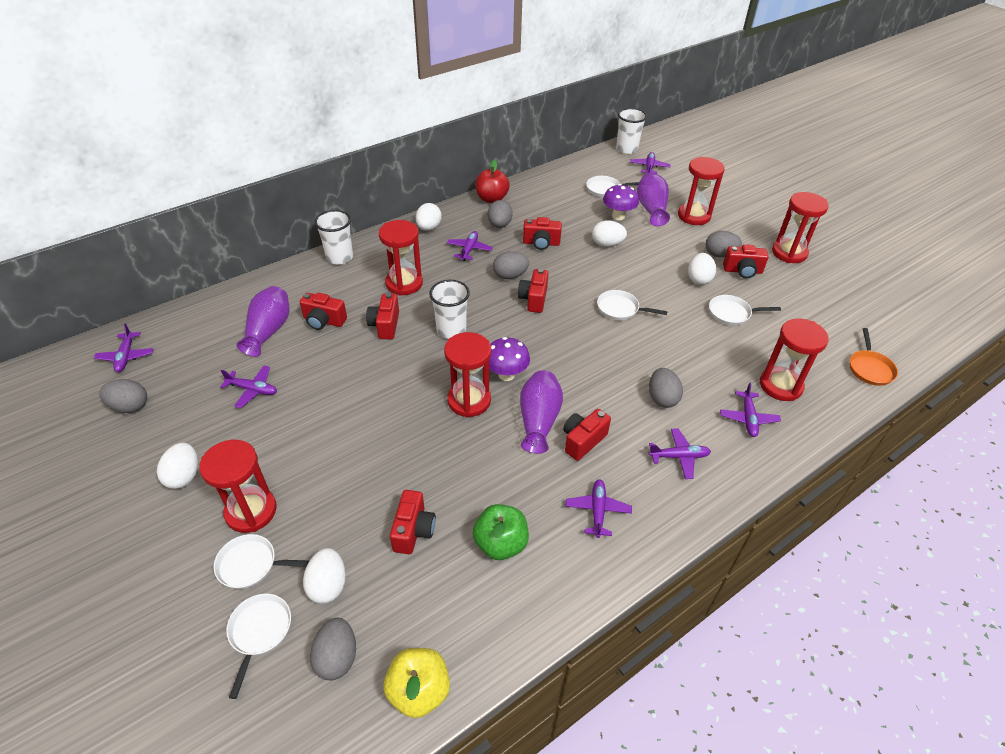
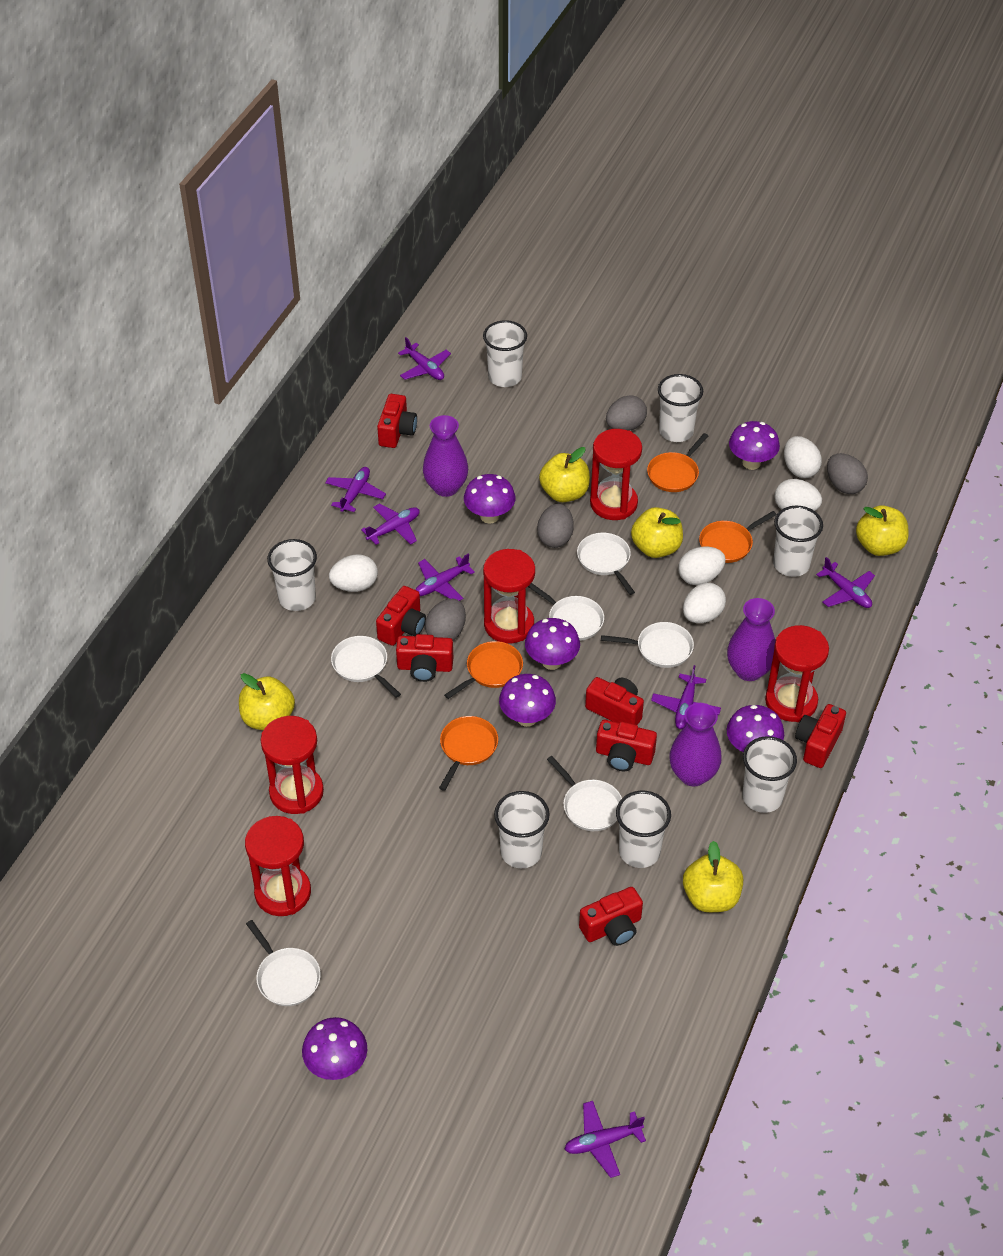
green apple: [473,504,529,560] = 1 -> none = 0
grey egg: [99,379,147,413] [310,618,356,680] [488,200,513,228] [493,251,529,279] [649,368,683,408] [706,231,742,257] = 6 -> [425,599,466,640] [537,504,574,548] [606,395,647,431] [827,453,868,494] = 4
orange pan: [850,328,898,386] = 1 -> [439,716,498,791] [444,641,523,699] [647,433,708,492] [699,511,777,563] = 4
purple mushroom: [489,337,530,381] [603,184,639,220] = 2 -> [302,1017,367,1080] [464,474,515,524] [499,674,556,727] [525,618,580,670] [727,705,784,752] [729,421,780,470] = 6
red apple: [475,160,510,203] = 1 -> none = 0
red hourglass: [199,440,277,533] [379,220,423,296] [444,332,491,417] [678,157,725,225] [760,318,829,401] [772,192,829,263] = 6 -> [245,816,311,916] [261,716,324,814] [483,549,535,643] [590,429,642,520] [765,625,829,722] = 5
white cup: [314,210,353,265] [429,280,470,339] [616,108,647,154] = 3 -> [267,539,317,611] [483,320,527,387] [494,791,550,868] [616,791,671,868] [658,374,703,442] [742,736,797,813] [773,506,823,577] = 7
white pan: [214,534,310,589] [226,594,291,699] [586,176,639,197] [597,290,668,320] [709,295,781,325] = 5 -> [246,920,321,1006] [331,636,401,698] [528,583,604,641] [547,756,622,831] [577,533,635,595] [601,622,694,668] = 6
yellow apple: [384,648,450,718] = 1 -> [239,673,295,730] [539,447,590,502] [631,507,683,558] [683,841,743,912] [856,505,909,556] = 5

